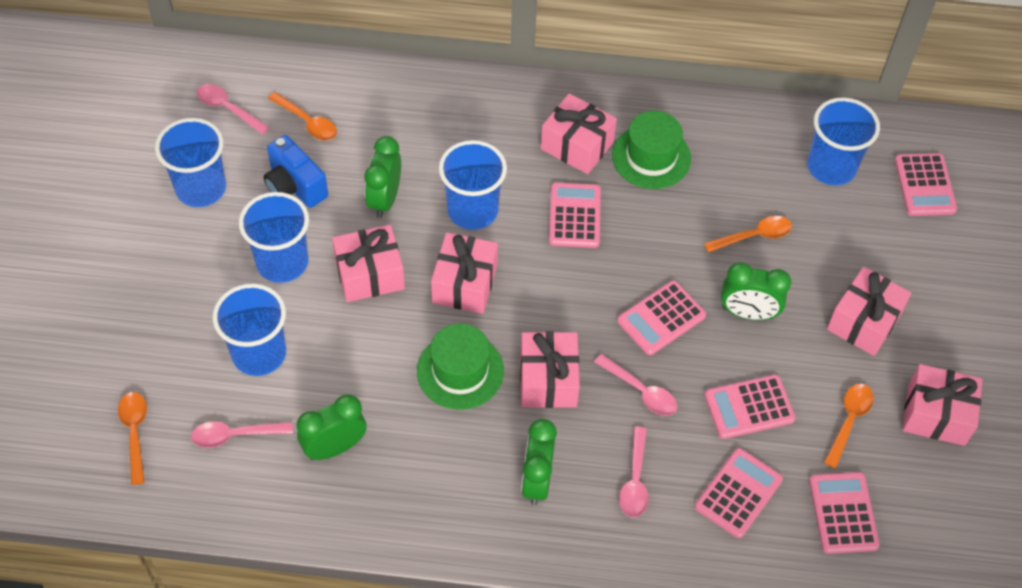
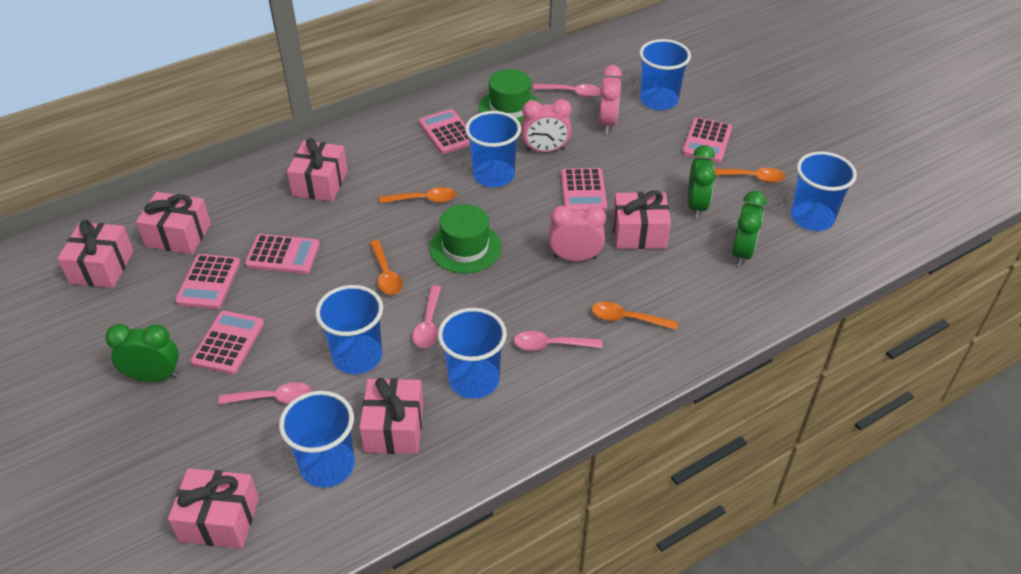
blue camera: [263,135,328,208] = 1 -> none = 0
blue cup: [155,118,226,207] [213,284,286,376] [239,192,309,283] [439,140,507,230] [808,97,880,185] = 5 -> [279,391,355,488] [315,285,383,374] [438,308,507,399] [465,111,521,187] [639,39,691,110] [791,151,857,231] = 6
green clock: [297,394,367,460] [365,136,401,218] [521,419,557,505] [721,262,791,320] = 4 -> [105,324,179,382] [688,145,715,219] [732,191,766,267] = 3
pink clock: none = 0 -> [521,99,571,152] [549,206,606,261] [599,65,622,133] = 3

